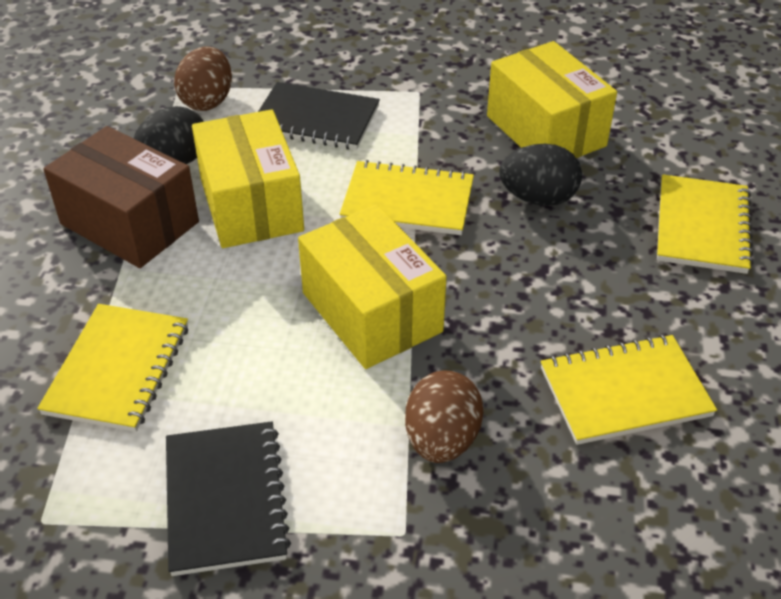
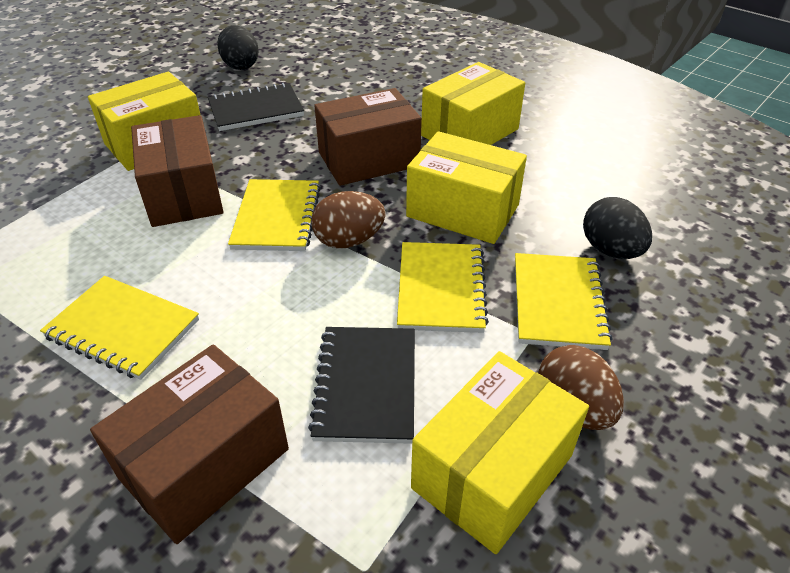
brown box: [43,126,199,268] = 1 -> [90,344,289,544] [131,115,223,227] [314,88,422,186] = 3
yellow box: [192,109,304,248] [298,204,447,369] [487,41,617,158] = 3 -> [88,72,200,171] [406,131,527,244] [411,351,589,554] [421,62,525,145] = 4

